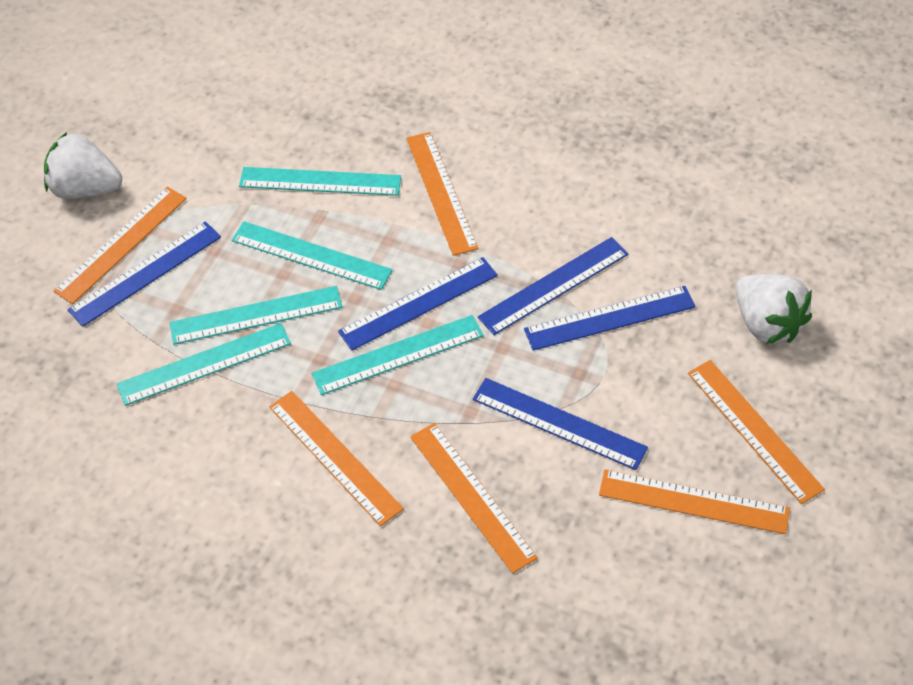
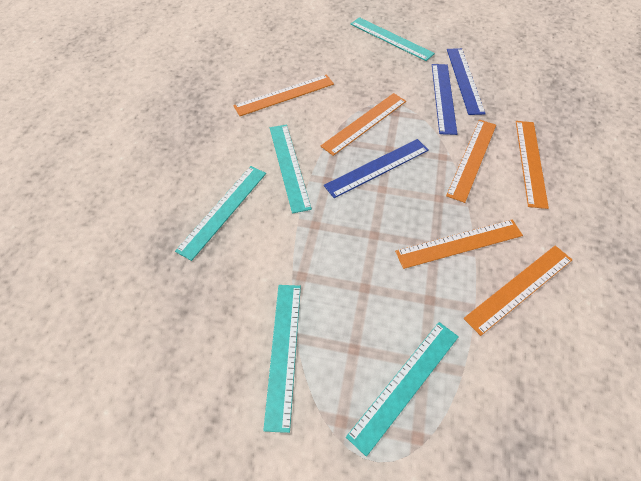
blue ruler: [68,221,221,327] [338,257,498,351] [473,378,648,470] [478,237,628,335] [524,286,695,351] = 5 -> [324,139,429,198] [432,64,457,135] [447,48,486,115] = 3
white strawberry: [44,132,122,199] [736,274,812,344] = 2 -> none = 0

